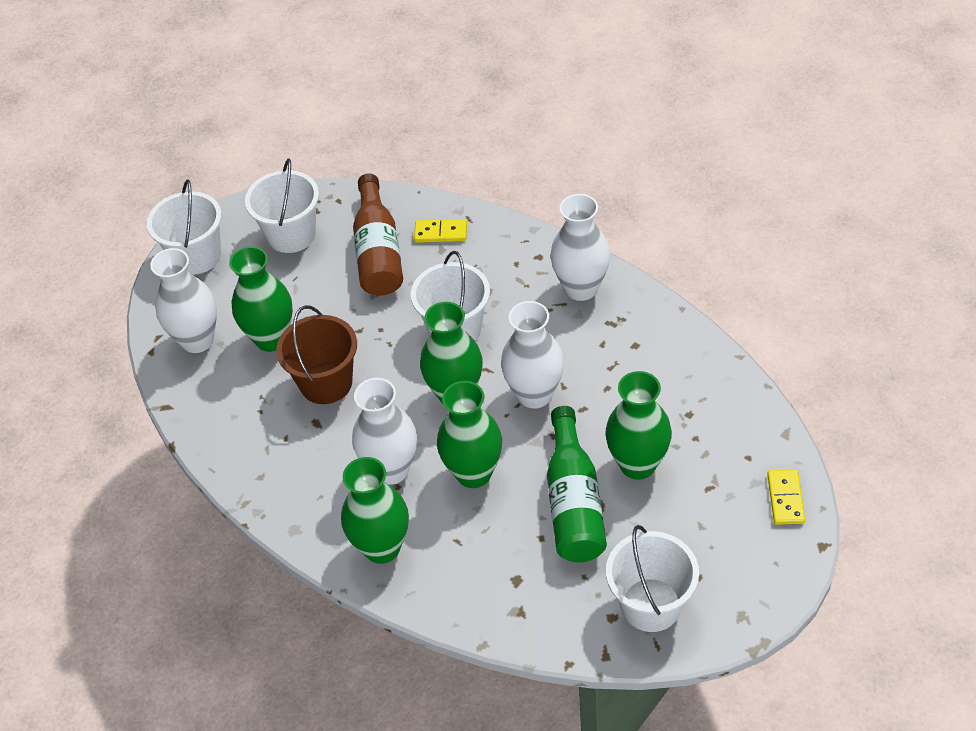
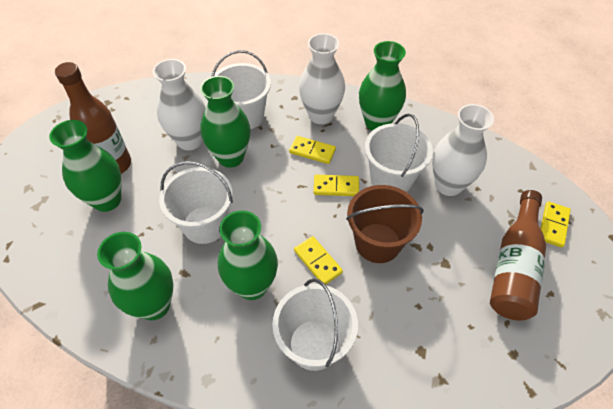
brown bottle: [353,173,403,296] = 1 -> [55,62,131,174] [490,190,546,321] = 2
green bottle: [547,406,607,562] = 1 -> none = 0
white vase: [150,248,217,353] [352,378,417,485] [501,301,564,409] [550,194,610,301] = 4 -> [153,59,206,150] [299,33,345,124] [432,104,494,196] = 3
yellow domino: [414,219,467,243] [767,469,805,525] = 2 -> [289,136,336,164] [294,236,343,285] [313,175,359,196] [540,201,571,248] = 4

